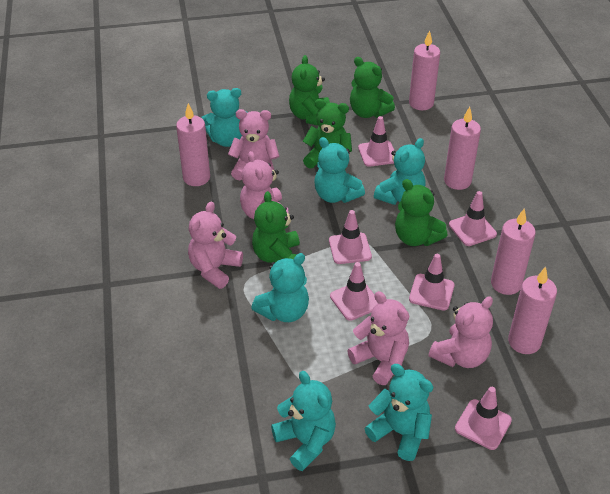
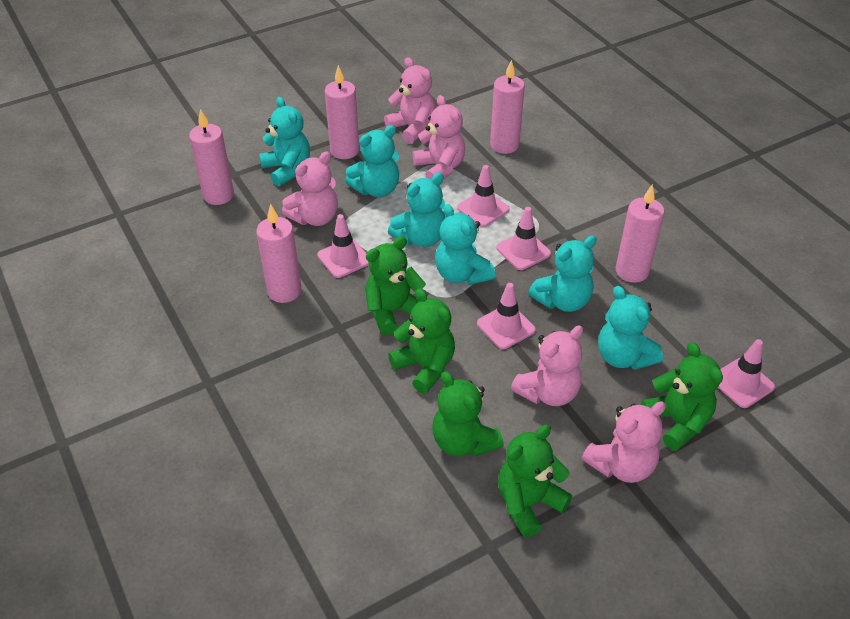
pink traffic cone: [329,210,372,264] [330,262,378,321] [358,116,394,167] [409,254,455,311] [449,191,497,246] [455,387,512,450] = 6 -> [317,214,369,278] [457,165,510,227] [477,283,536,349] [496,207,551,270] [718,339,775,408] = 5

